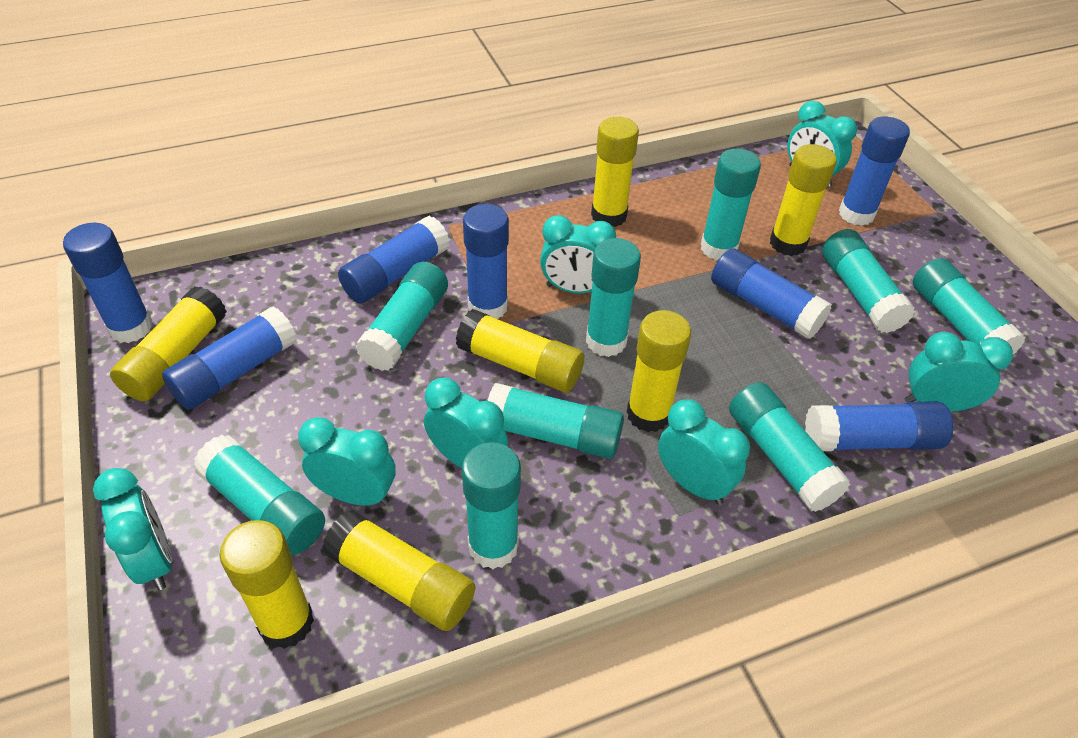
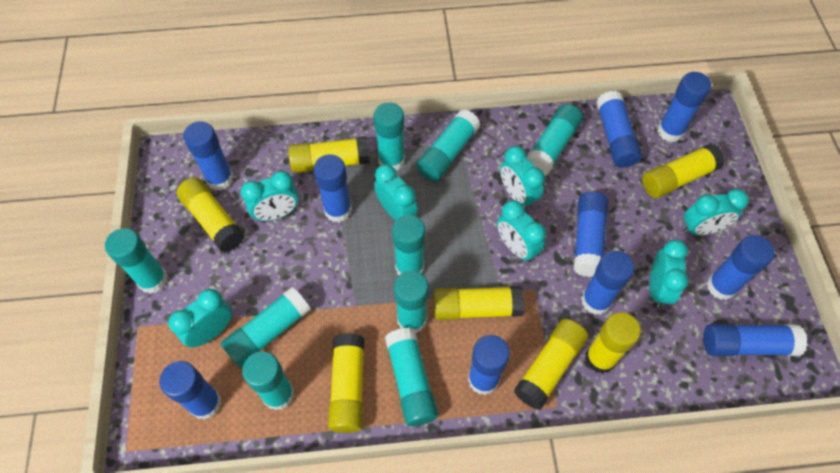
blue glue stick: [63,223,153,343] [162,306,297,410] [338,216,449,303] [463,204,509,319] [711,248,832,339] [805,401,953,451] [839,117,910,226] = 7 -> [159,361,222,420] [183,121,234,191] [313,154,352,223] [468,335,510,395] [574,192,608,277] [581,251,634,315] [596,91,642,168] [658,72,711,142] [703,324,807,356] [707,235,774,300] = 10

